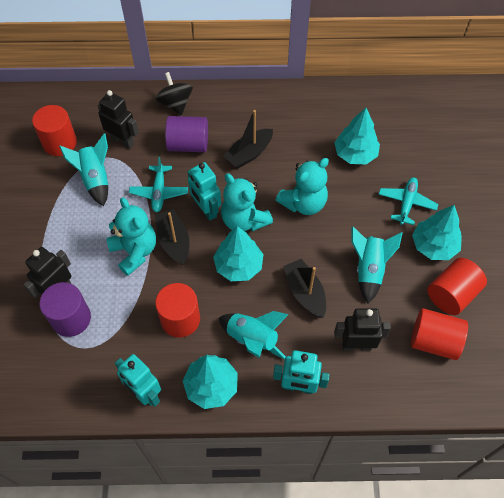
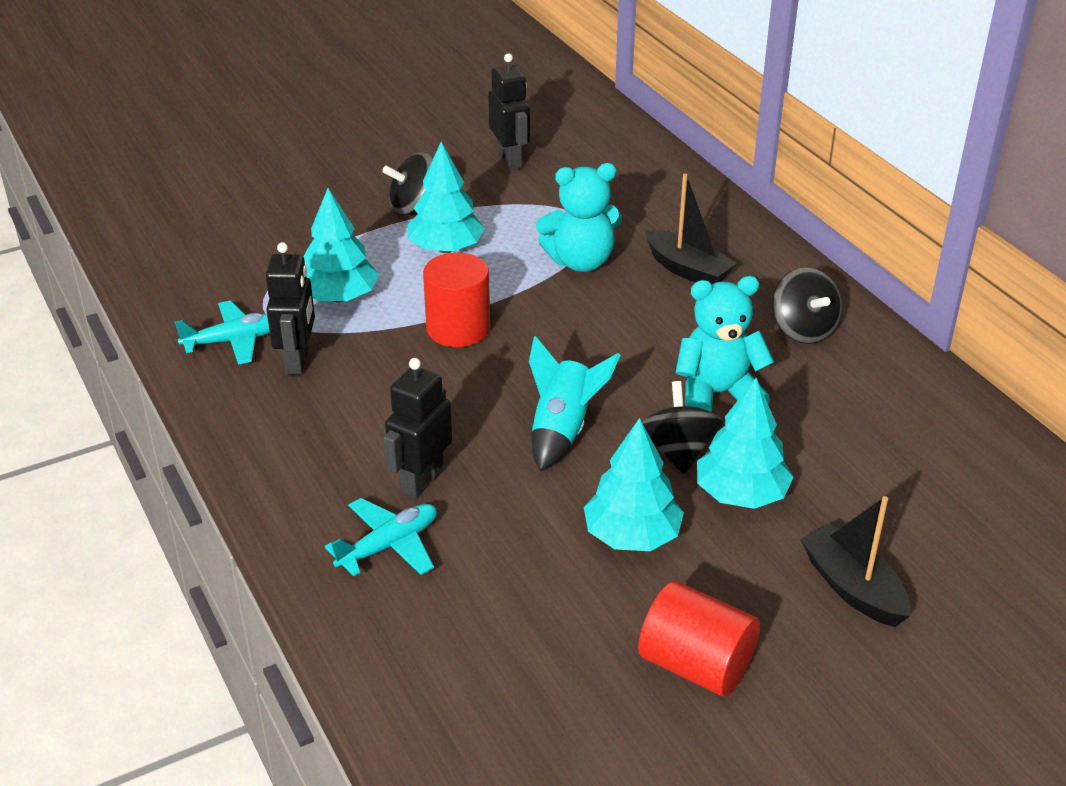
black boat: [155,209,189,265] [223,110,273,169] [283,259,326,318] = 3 -> [645,174,737,284] [800,496,910,627] = 2
black spinning top: [155,72,193,115] = 1 -> [383,152,433,215] [642,381,723,474] [772,267,842,344] = 3
purple cylinder: [40,282,91,337] [165,116,208,152] = 2 -> none = 0
red cylinder: [32,105,77,156] [155,283,200,337] [411,308,468,360] [427,258,487,315] = 4 -> [423,252,490,347] [638,581,760,697] = 2
turquoise robot: [115,354,161,407] [188,162,221,221] [273,350,330,394] = 3 -> none = 0
turquoise rocket: [59,133,108,206] [219,311,289,359] [352,227,403,304] = 3 -> [529,336,621,471] = 1
turquoise teddy bear: [106,198,156,276] [221,173,273,231] [276,158,329,215] = 3 -> [536,163,622,272] [676,276,774,412] = 2

